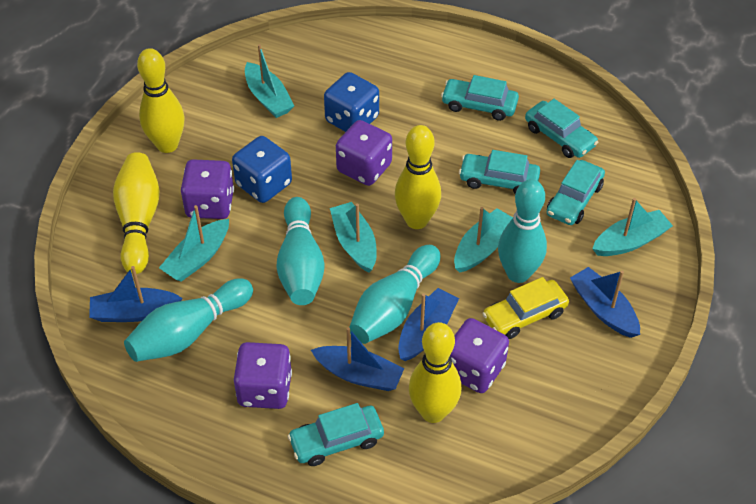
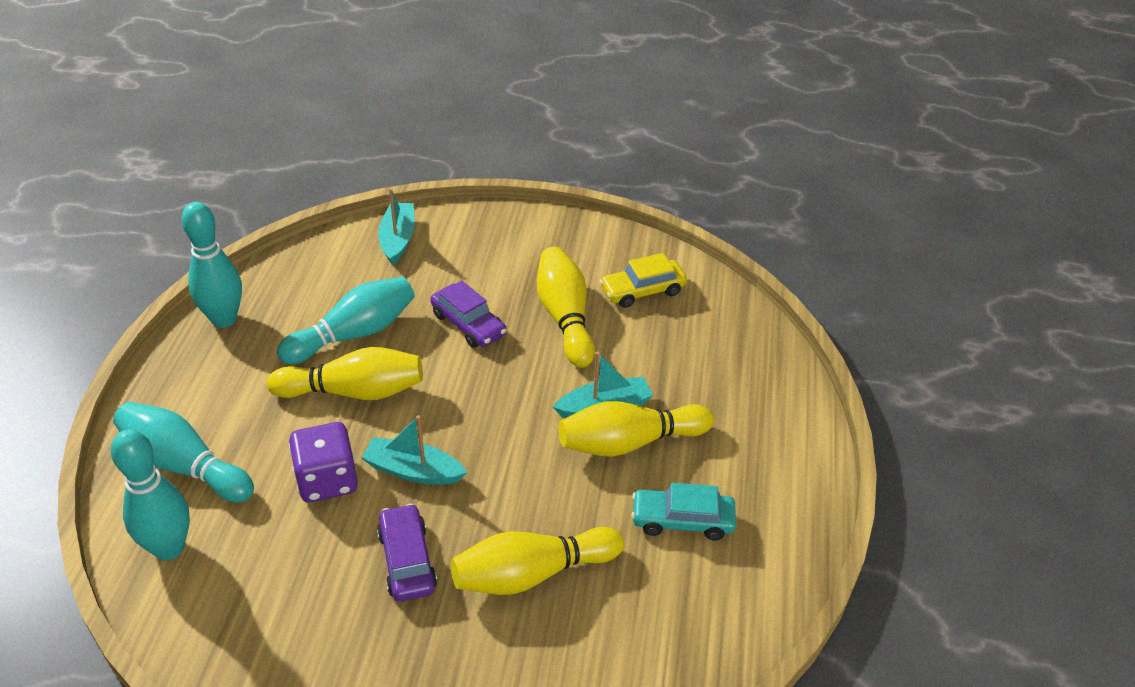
blue boat: [89,266,183,322] [311,327,404,391] [398,288,459,361] [570,267,640,338] = 4 -> none = 0
blue dice: [232,136,292,203] [324,72,379,132] = 2 -> none = 0
purple car: none = 0 -> [377,503,437,602] [430,281,507,348] = 2
purple dice: [181,159,234,219] [234,342,292,409] [336,120,392,186] [450,318,509,393] = 4 -> [289,422,358,502] = 1
turquoise boat: [159,205,229,282] [245,44,294,118] [330,202,377,273] [454,207,513,273] [592,198,673,256] = 5 -> [361,415,467,485] [378,188,415,265] [553,352,653,418] = 3
turquoise car: [288,403,384,466] [441,75,519,121] [459,150,540,194] [525,99,598,158] [547,160,605,225] = 5 -> [631,483,736,541] = 1

